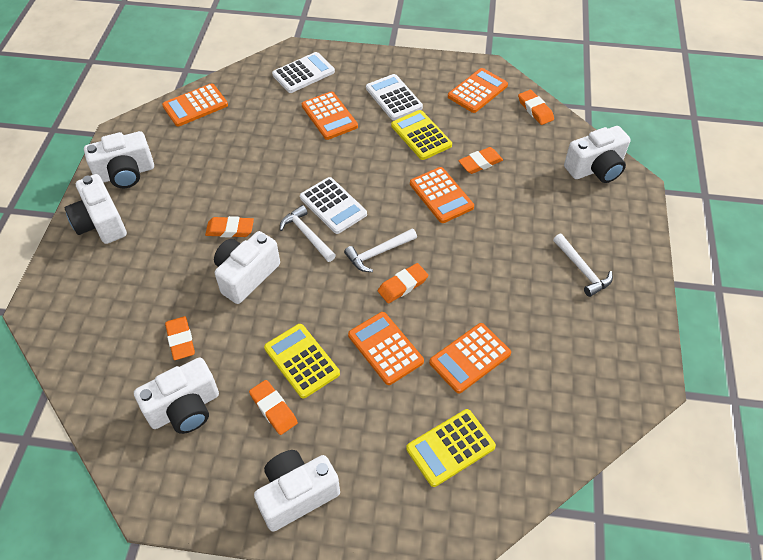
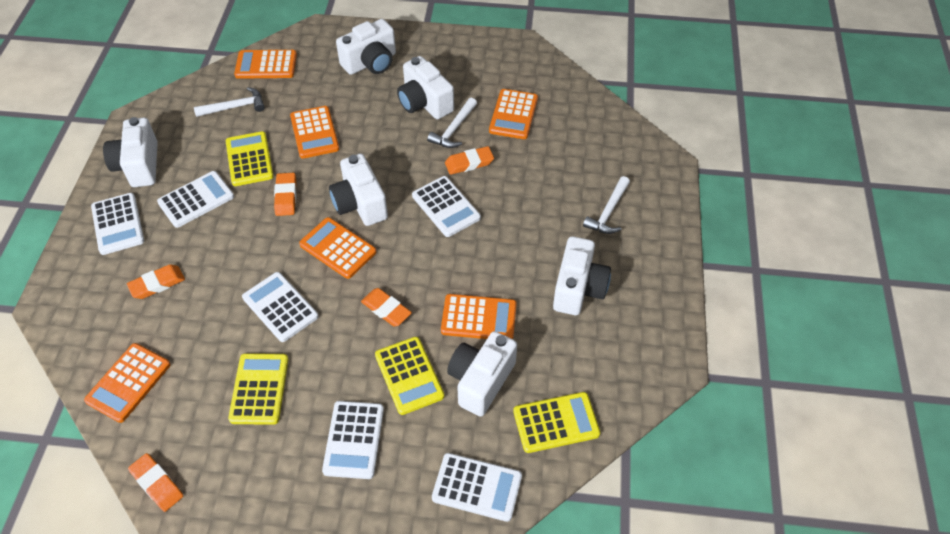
orange eraser: [165,316,195,360] [205,216,254,237] [249,380,298,435] [378,263,428,303] [458,147,503,174] [518,90,554,125] = 6 -> [127,264,185,299] [128,453,183,512] [274,173,296,216] [361,288,412,327] [445,146,494,175] = 5
white calculator: [272,52,335,93] [300,177,367,234] [366,74,423,120] = 3 -> [91,193,144,255] [157,171,234,228] [242,272,318,342] [322,401,384,479] [412,176,481,237] [432,453,522,522] = 6
yellow calculator: [264,324,340,398] [391,110,452,160] [406,409,496,487] = 3 -> [226,131,273,186] [228,353,288,425] [375,337,444,415] [513,392,600,453] = 4

